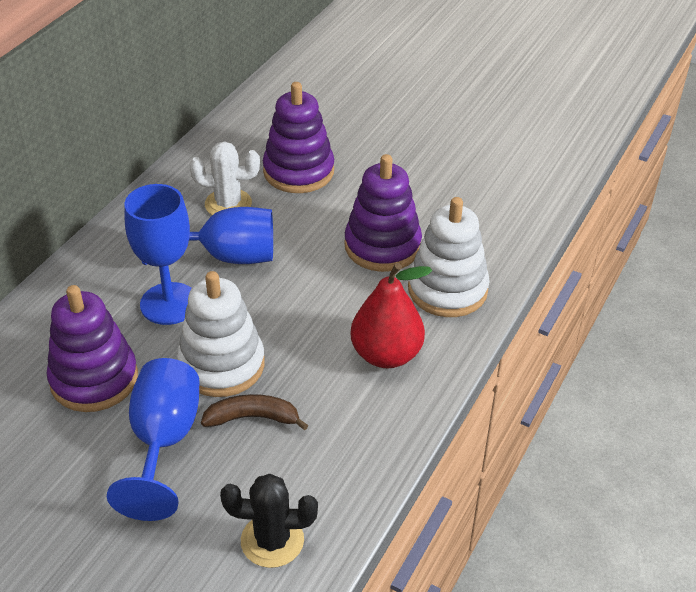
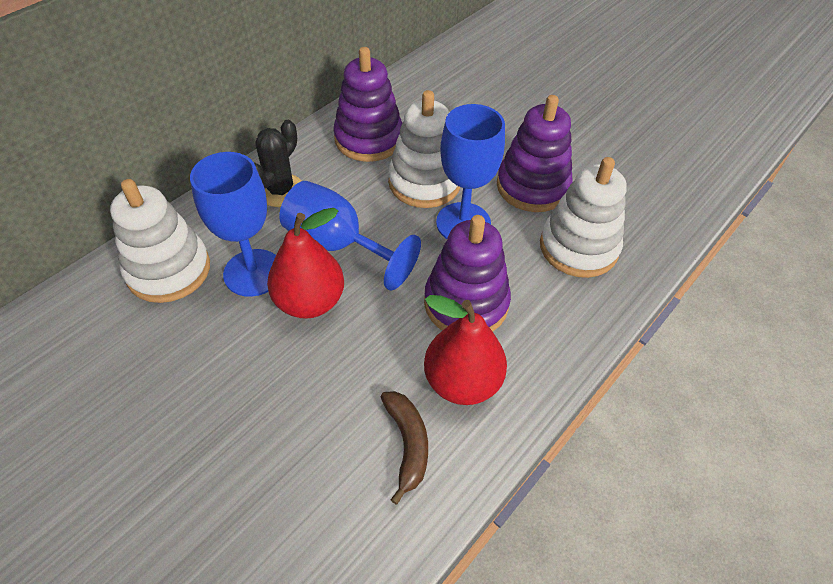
red pear: [350,263,432,368] = 1 -> [267,208,344,319] [424,295,507,405] = 2
white cactus: [189,141,260,215] = 1 -> none = 0
white stacking toy: [177,271,265,397] [408,197,490,317] = 2 -> [110,179,210,303] [388,90,461,208] [540,157,627,278] = 3

